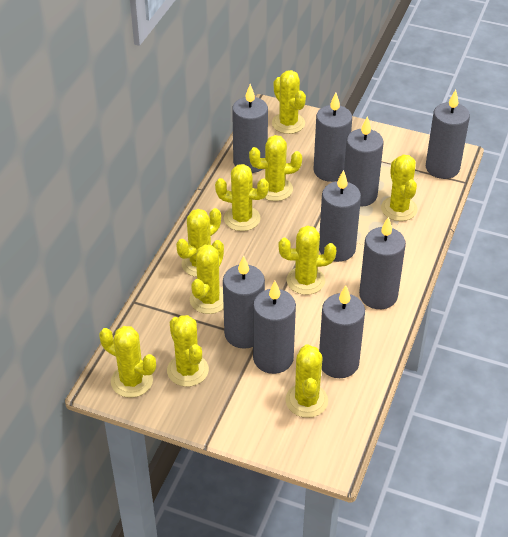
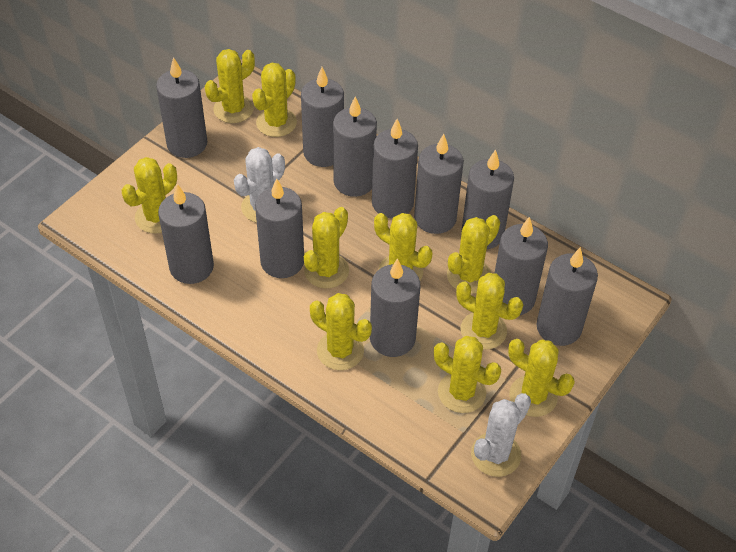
grey candle: [223,255,265,349] [232,84,268,173] [253,281,296,374] [314,93,352,182] [319,170,361,262] [319,285,365,378] [344,116,384,207] [359,217,406,309] [426,90,470,179] = 9 -> [156,57,207,158] [158,184,214,284] [255,178,304,278] [301,67,344,167] [333,96,377,197] [370,258,421,357] [372,119,418,219] [414,134,464,234] [461,149,514,249] [495,217,548,315] [536,247,598,346] = 11
white cactus: none = 0 -> [234,147,285,223] [471,393,531,477] = 2

